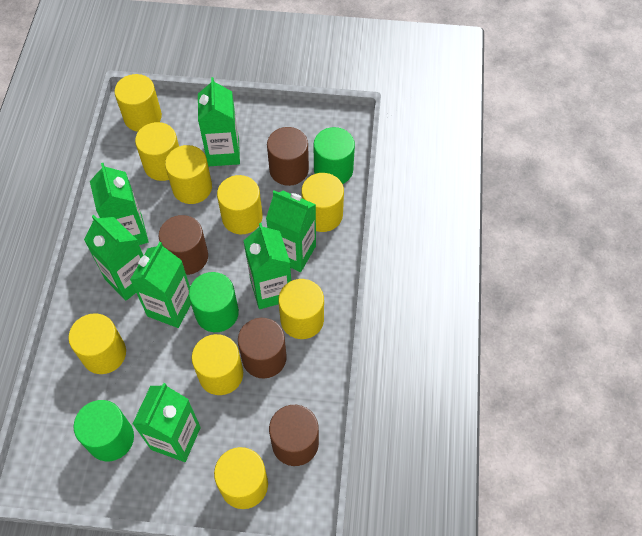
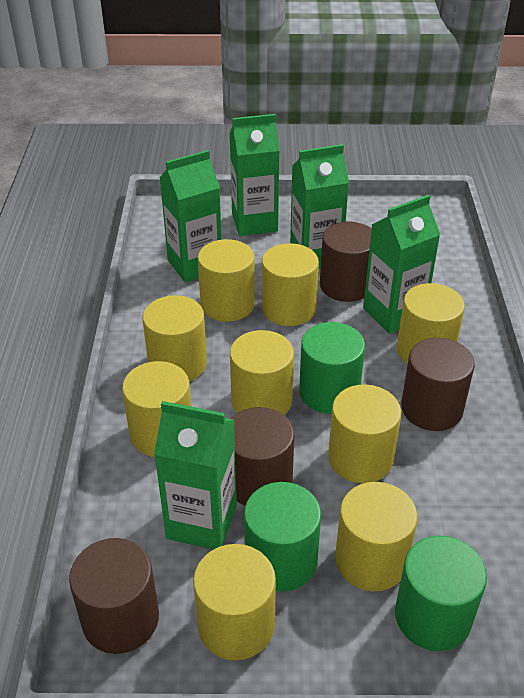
green carton: [84,215,143,301] [90,163,149,245] [130,242,191,328] [132,383,201,462] [198,77,240,166] [243,223,291,309] [266,191,316,272] = 7 -> [154,401,237,550] [160,150,222,282] [230,114,280,236] [290,144,349,269] [363,195,441,334] = 5

